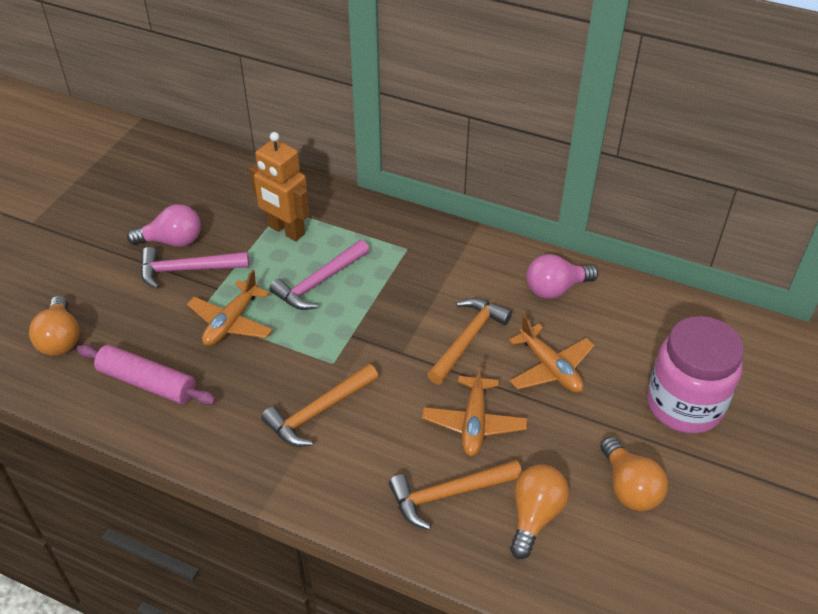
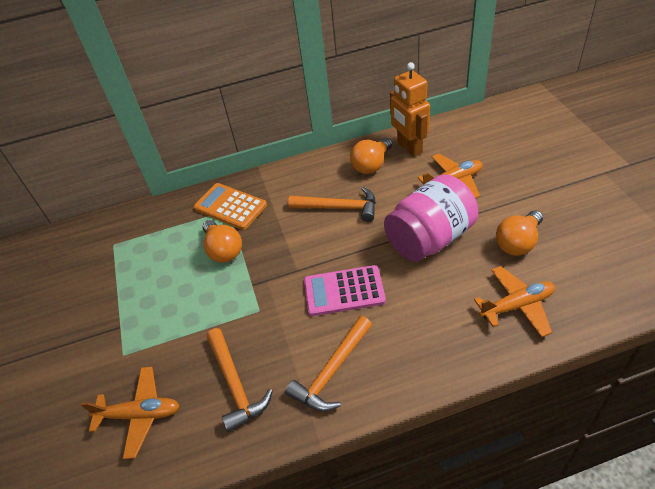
orange calculator: none = 0 -> [194,183,267,230] = 1
pink calculator: none = 0 -> [304,265,386,316] = 1
pink hammer: [141,247,249,289] [269,240,369,310] = 2 -> none = 0
pink light bulb: [127,204,201,247] [526,254,598,299] = 2 -> none = 0
pink rolling pin: [76,344,216,405] = 1 -> none = 0

